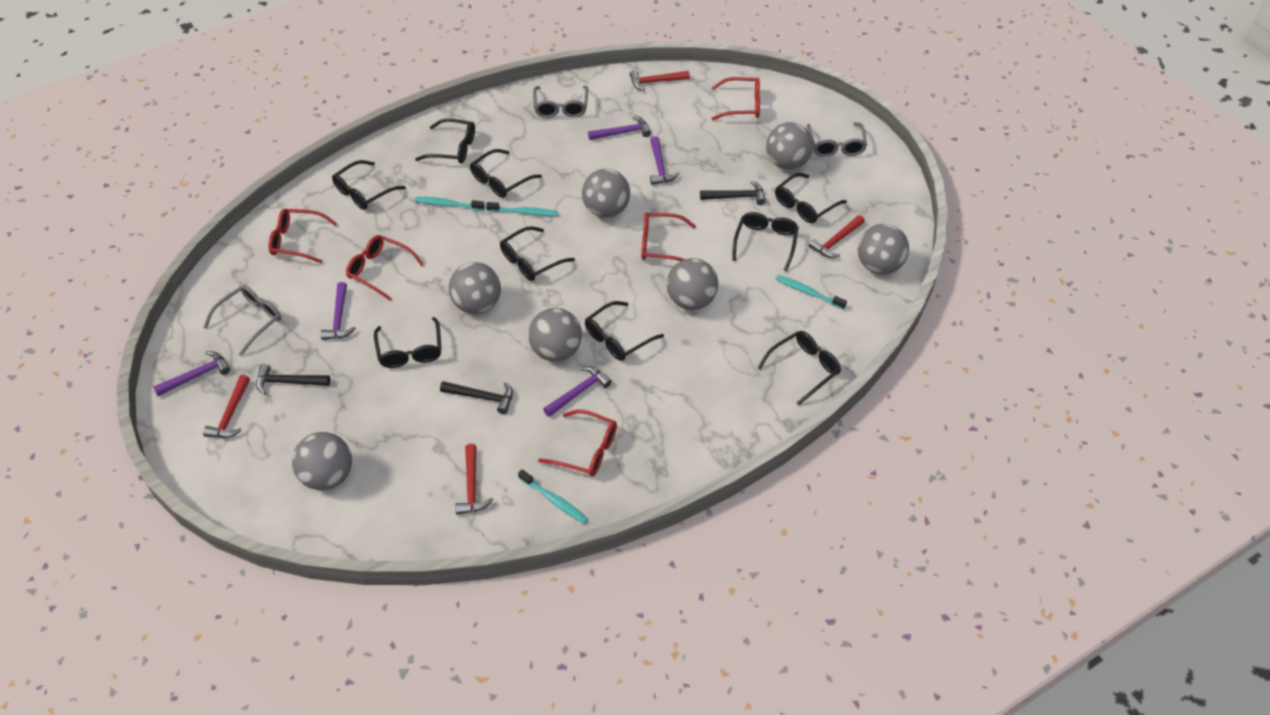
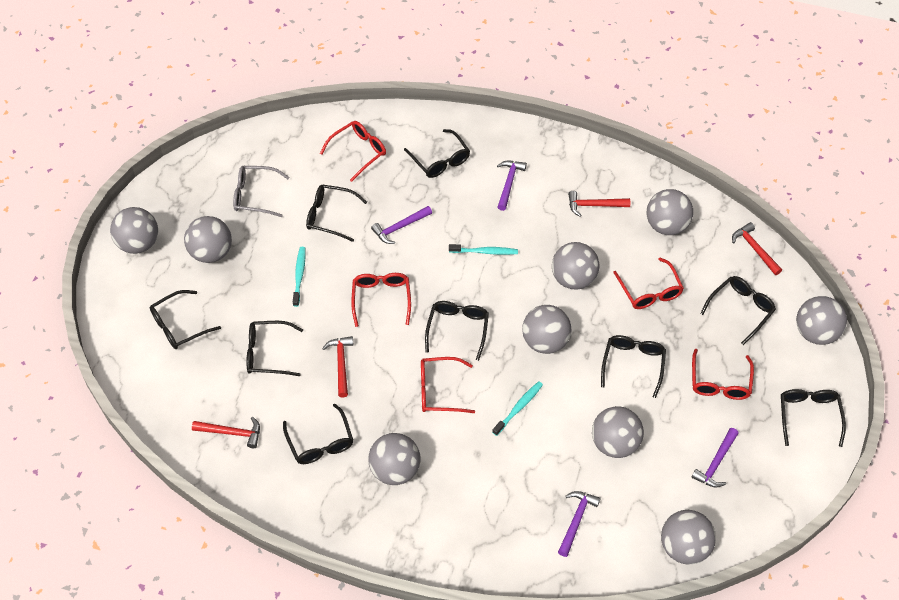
black hammer: [256,364,330,395] [440,381,513,414] [700,181,766,205] = 3 -> none = 0
grey ball: [292,432,352,490] [449,262,501,314] [528,308,582,361] [582,169,630,218] [667,258,718,310] [766,122,813,170] [858,224,909,274] = 7 -> [110,207,158,254] [184,216,232,263] [368,433,421,485] [522,305,571,354] [552,242,599,289] [592,406,644,458] [647,189,693,235] [661,510,716,565] [796,296,847,345] = 9
grey glasses: [203,285,281,356] [533,86,588,118] [807,122,867,157] = 3 -> [233,166,290,217] = 1
purple hammer: [153,351,230,396] [320,282,356,340] [543,366,612,417] [588,116,651,140] [650,136,680,185] = 5 -> [371,206,432,244] [497,161,527,211] [558,491,601,557] [691,428,739,488] = 4
turquoise toothbrush: [415,197,485,211] [486,202,558,216] [518,469,588,524] [776,275,847,310] = 4 -> [293,247,306,307] [449,244,518,255] [492,381,543,436] = 3

